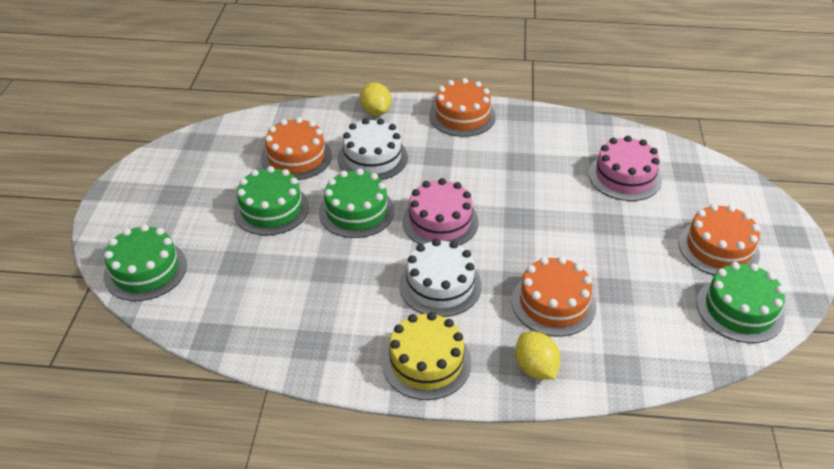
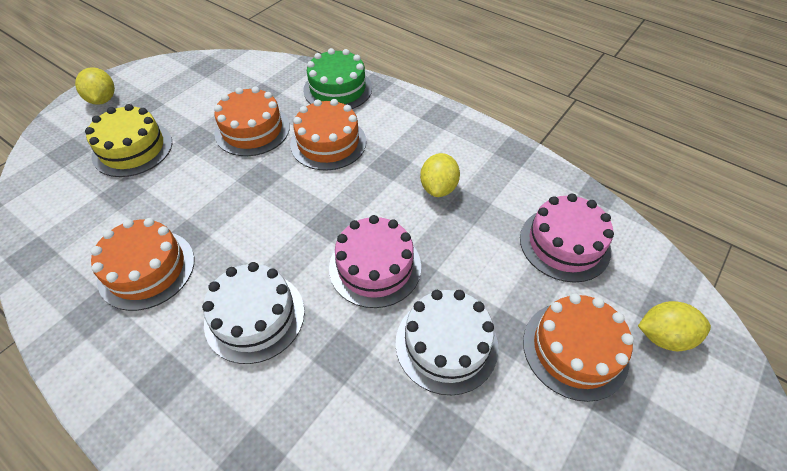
green cake: [104,224,187,301] [233,166,309,236] [319,169,394,238] [697,262,785,343] = 4 -> [303,48,372,109] = 1
yellow lemon: [360,82,391,116] [515,332,561,380] = 2 -> [75,67,115,105] [420,153,460,197] [638,301,711,351] = 3

